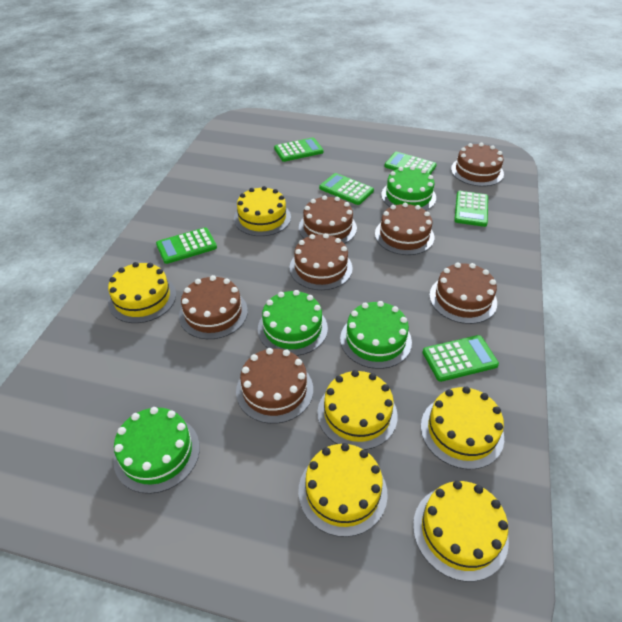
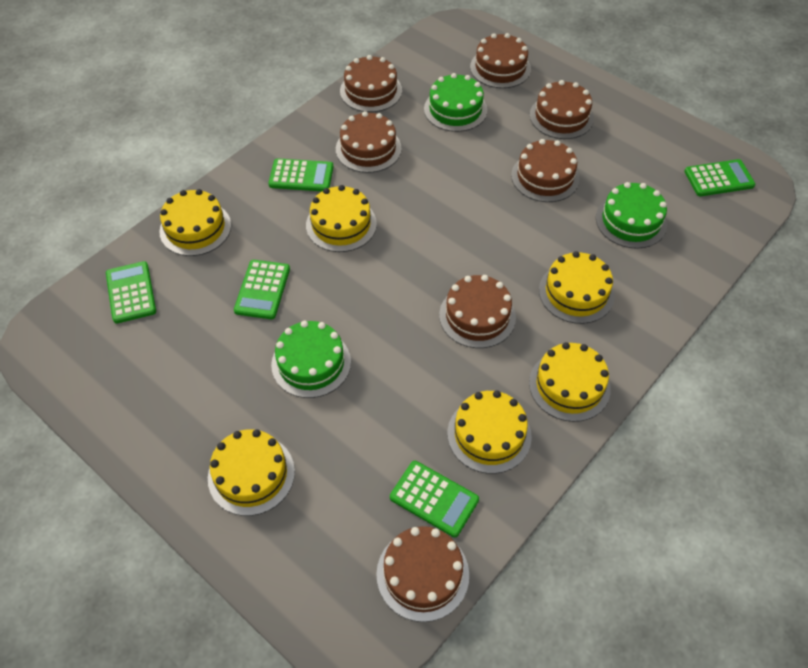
green cake: [113,407,200,494] [258,290,328,356] [340,301,412,369] [381,166,436,210] = 4 -> [271,321,351,398] [424,73,487,132] [596,182,667,249] = 3
green calculator: [156,228,217,264] [274,138,324,162] [319,173,374,205] [384,152,437,175] [422,335,499,382] [454,191,488,227] = 6 -> [106,261,156,324] [234,260,290,319] [269,158,333,191] [390,461,479,537] [684,159,755,196] = 5

